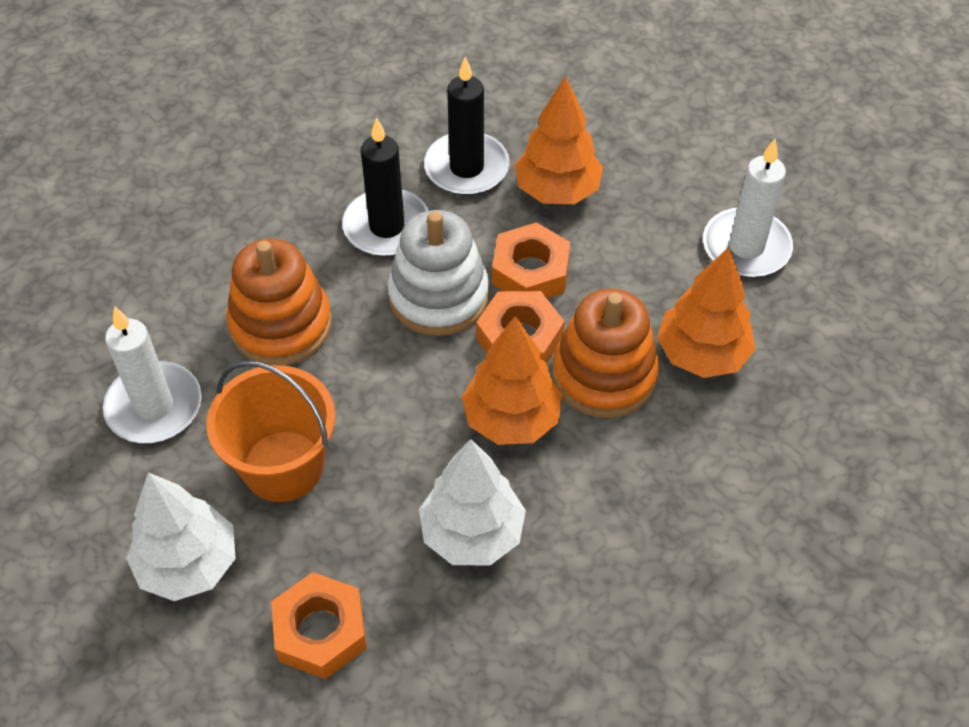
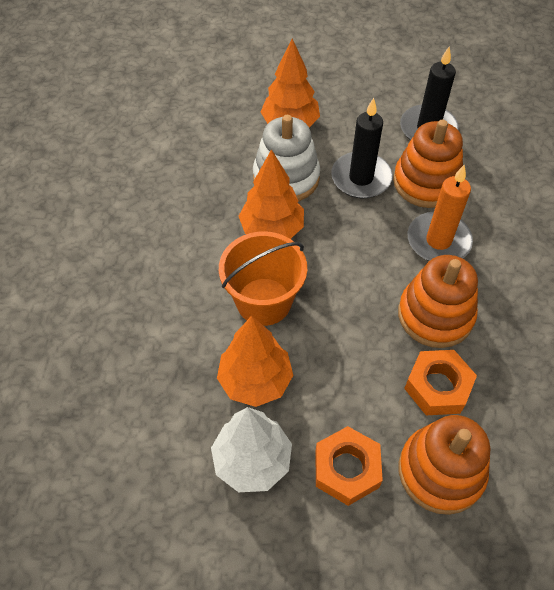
orange candle: none = 0 -> [408,164,473,261] = 1
orange nut: [271,572,367,679] [476,291,565,363] [492,222,570,298] = 3 -> [315,426,383,506] [404,350,477,415] = 2
orange stacking toy: [226,239,332,365] [553,289,659,418] = 2 -> [393,120,463,208] [398,255,478,348] [399,415,490,515] = 3
white candle: [103,306,202,443] [703,139,793,278] = 2 -> none = 0
white tree: [126,472,236,601] [419,439,526,565] = 2 -> [211,407,292,492] = 1

